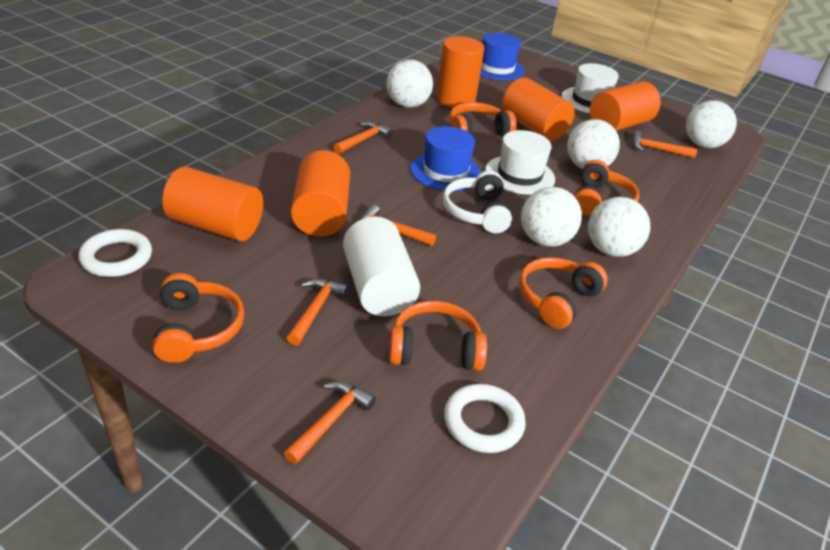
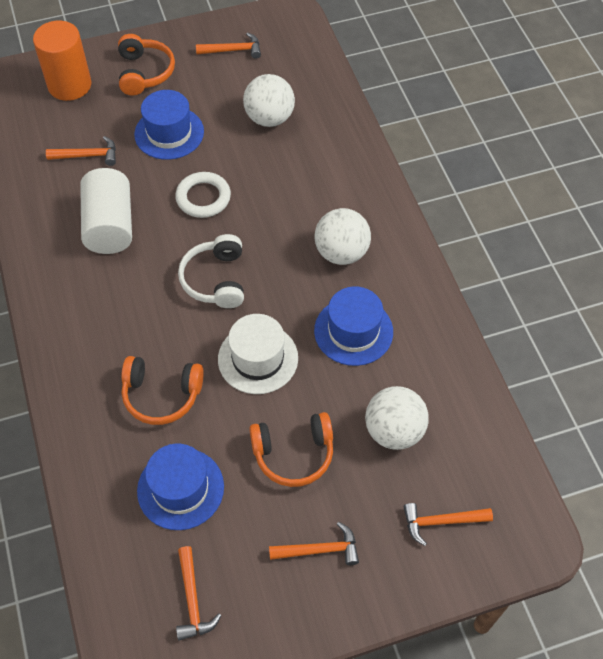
blue hat: [410,126,481,191] [480,32,525,80] = 2 -> [134,90,204,160] [137,444,224,530] [314,286,393,366] = 3
orange cylinder: [162,167,263,241] [291,150,350,237] [437,36,484,108] [502,77,575,141] [590,81,661,131] = 5 -> [33,21,91,101] = 1
orange headphones: [153,273,244,363] [389,301,487,371] [449,102,516,136] [519,257,608,329] [574,160,640,216] = 5 -> [118,34,175,96] [121,356,204,425] [249,412,333,487] = 3
white ball: [387,60,433,108] [521,187,582,247] [567,119,620,169] [588,197,650,257] [686,100,737,148] = 5 -> [243,74,295,127] [315,208,371,265] [365,386,429,450] = 3
white hat: [485,130,555,195] [562,63,619,113] = 2 -> [218,314,298,394] = 1
white ring: [78,229,152,277] [444,384,526,453] = 2 -> [175,172,231,218] = 1

